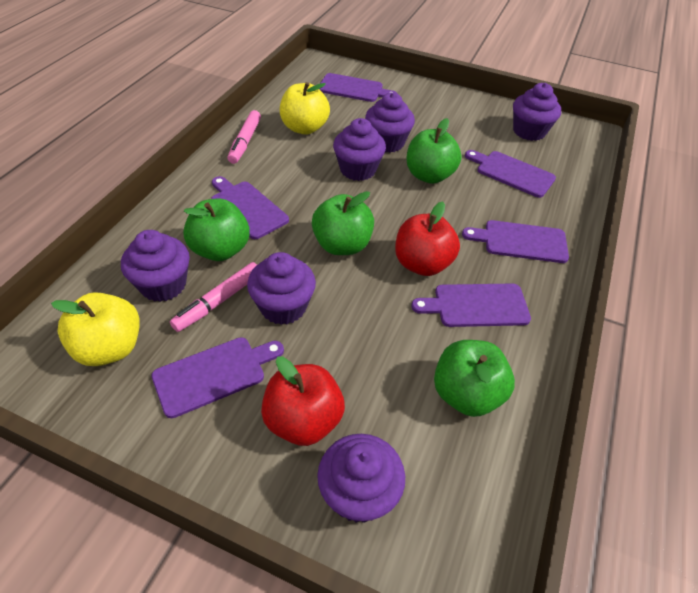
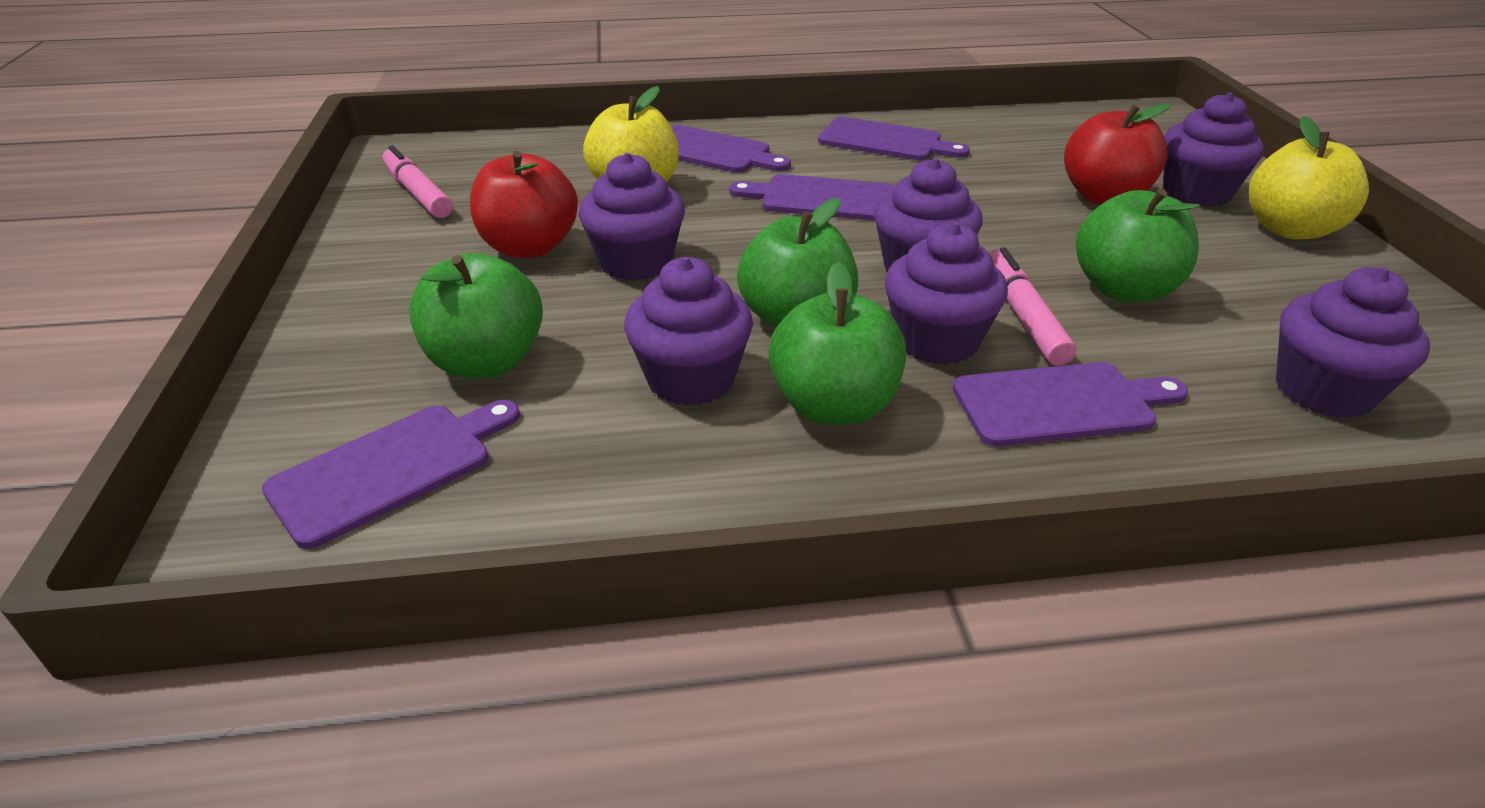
purple cutting board: [151,337,284,418] [212,176,289,239] [320,73,398,102] [411,283,531,327] [462,220,569,263] [465,150,556,198] = 6 -> [262,400,520,549] [671,125,791,173] [730,174,894,221] [818,117,970,160] [953,362,1188,446] = 5

